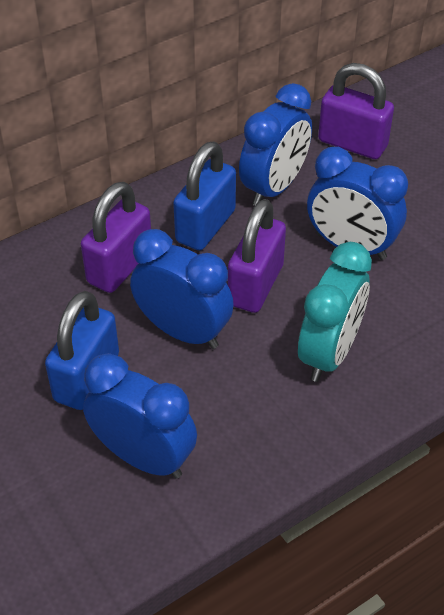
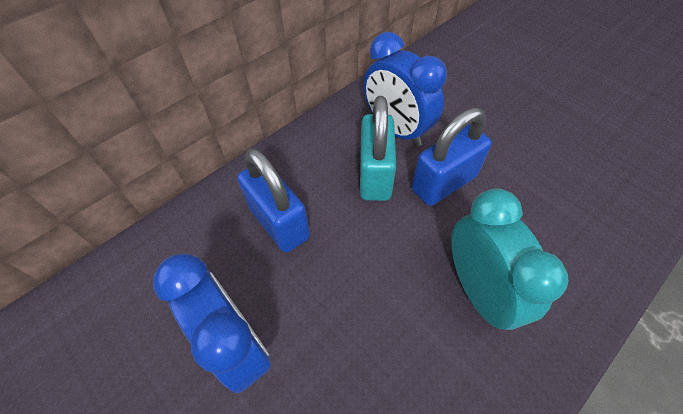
blue clock: [83,353,197,479] [130,229,234,349] [239,83,312,206] [307,147,408,260] = 4 -> [153,253,271,393] [364,32,447,146] = 2
purple padlock: [81,182,151,293] [228,199,286,313] [318,63,394,159] = 3 -> none = 0
turquoise padlock: none = 0 -> [360,96,396,201] = 1

